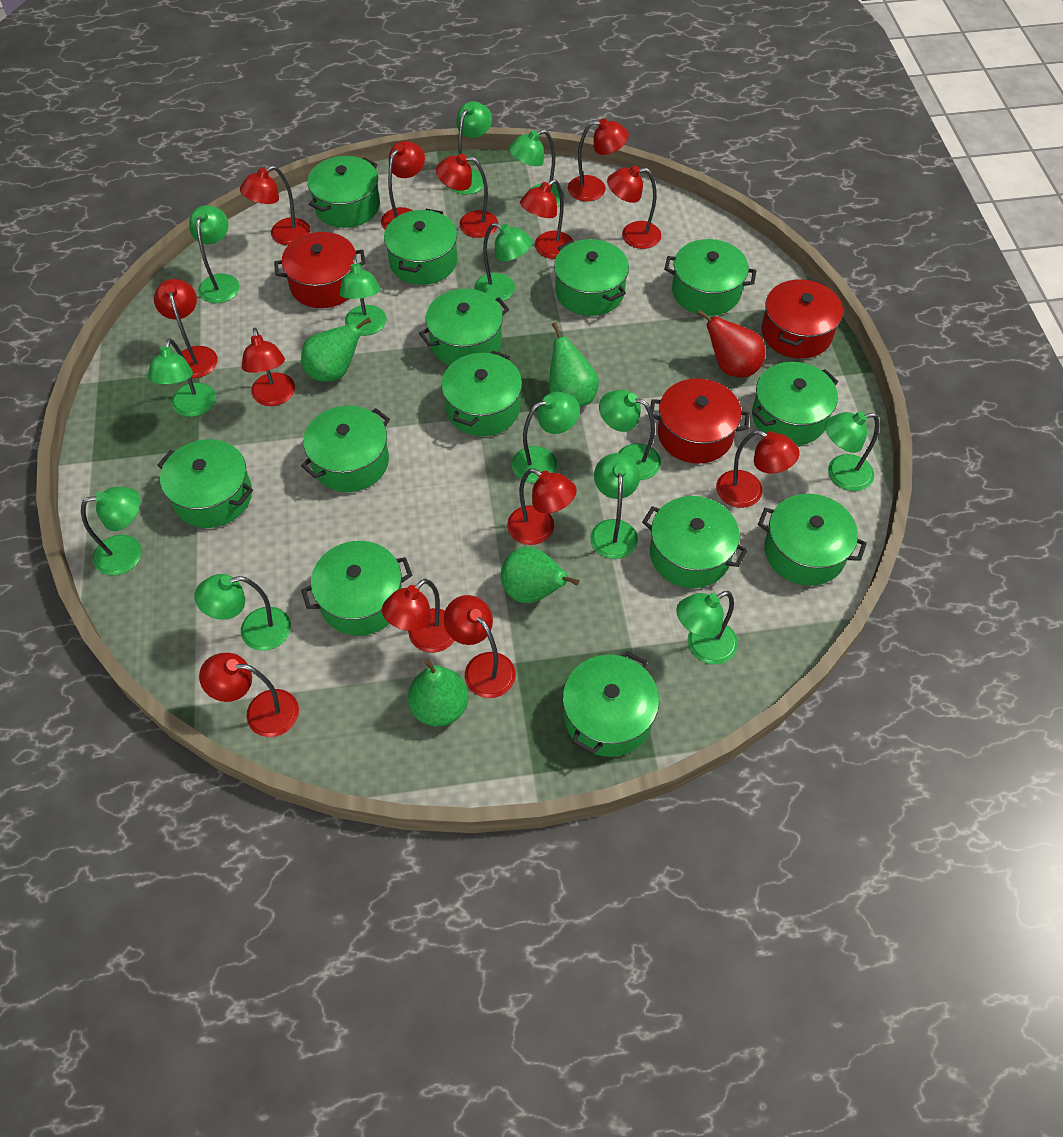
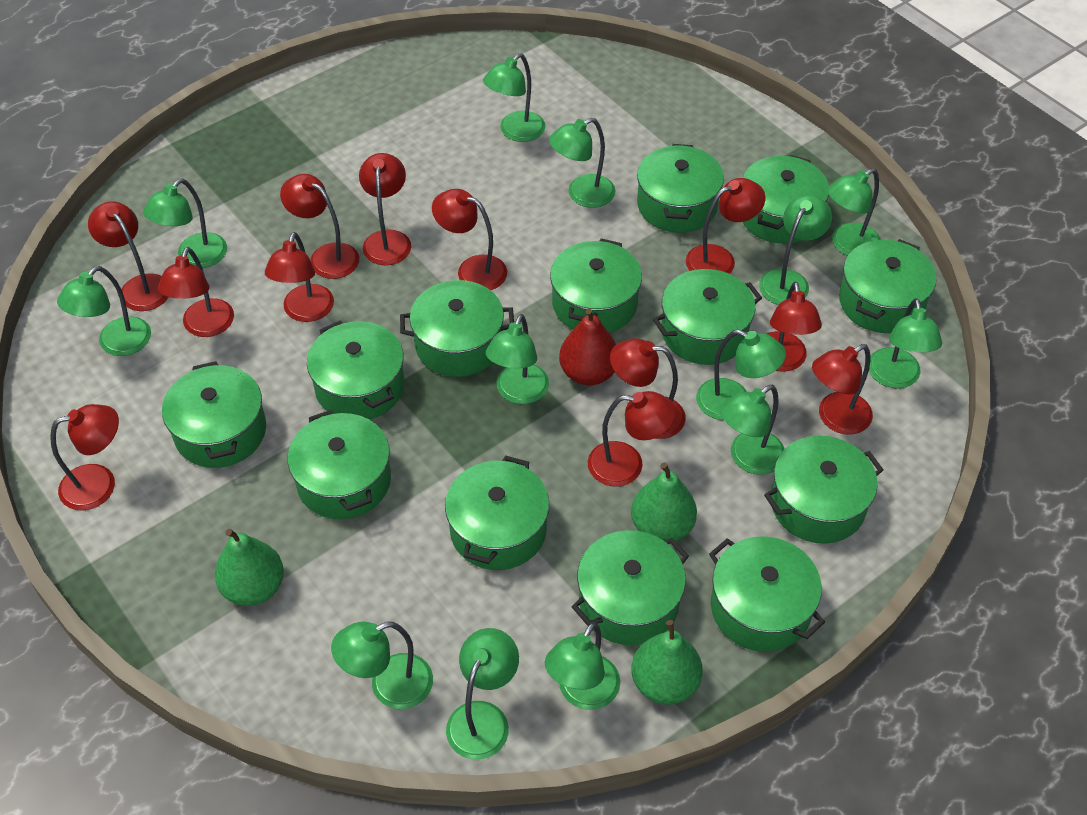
green pear: [301,318,371,382] [408,659,468,726] [501,547,580,603] [549,322,599,407] = 4 -> [215,529,284,606] [631,462,697,541] [631,620,703,705] = 3
red lamp: [154,279,217,378] [199,653,299,737] [240,166,310,245] [242,328,295,406] [381,141,425,230] [382,579,455,653] [436,154,498,238] [444,595,516,698] [507,468,576,545] [520,179,573,259] [568,119,629,201] [607,165,661,249] [716,430,800,508] = 13 -> [50,404,119,511] [88,201,168,311] [158,247,234,337] [265,232,334,322] [280,174,359,279] [359,153,411,265] [432,189,507,290] [588,391,676,487] [610,338,686,439] [686,178,765,274] [767,281,822,372] [812,344,873,435] = 12
red pot: [274,232,366,308] [650,378,750,464] [761,279,843,359] = 3 -> none = 0

